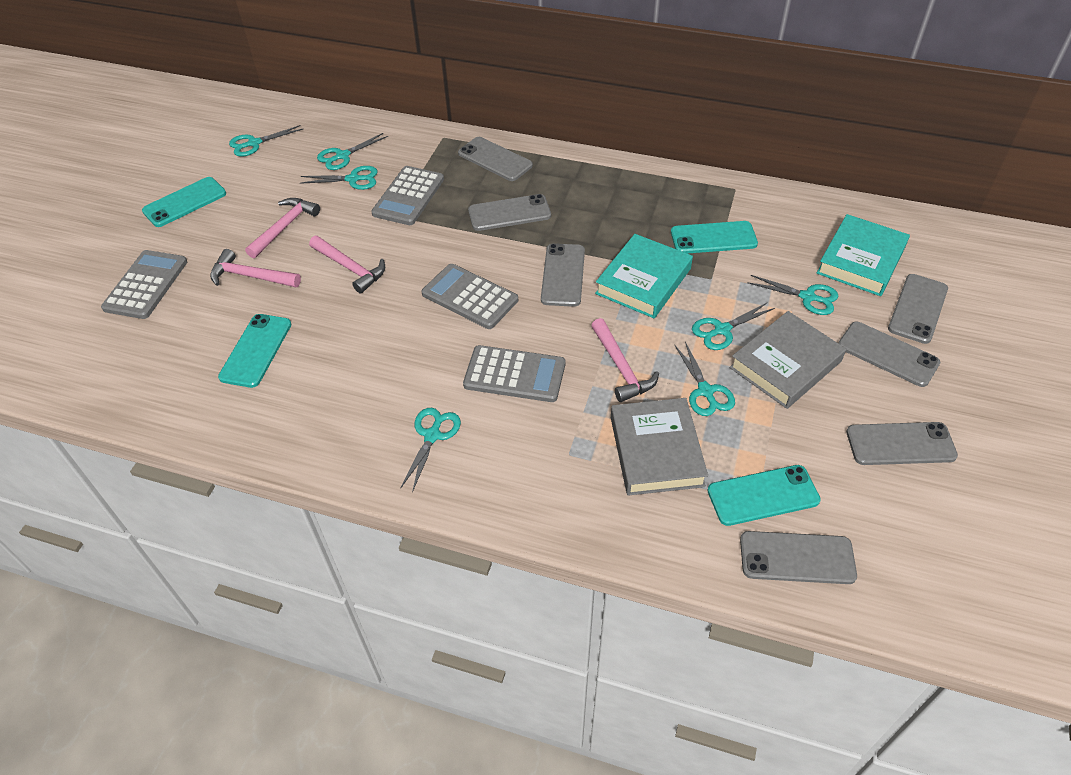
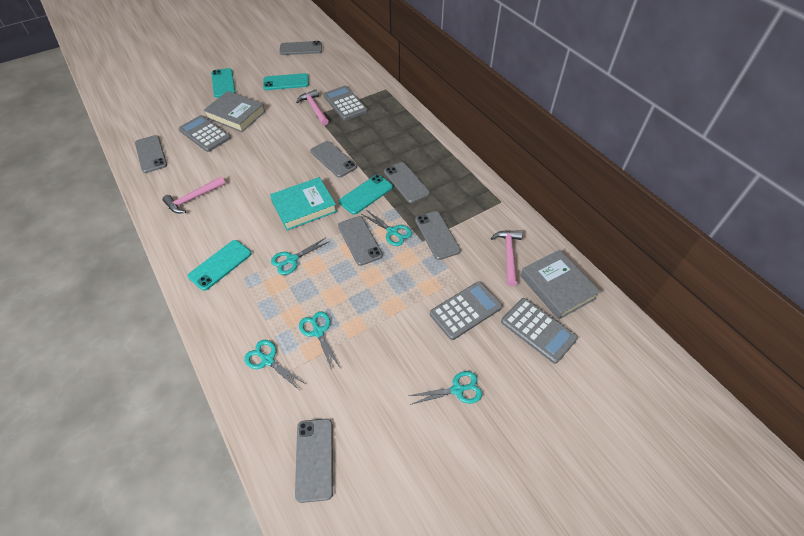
pink hammer: [210,249,301,287] [245,198,320,258] [309,236,385,294] [591,318,659,402] = 4 -> [163,177,226,214] [296,89,329,126] [491,230,523,286] = 3
turquoise book: [595,234,693,318] [817,214,910,296] = 2 -> [270,177,337,230] = 1
turquoise scissors: [229,125,303,157] [300,166,378,190] [317,133,388,170] [400,408,461,493] [675,342,735,416] [692,302,775,350] [747,275,839,315] = 7 -> [244,340,305,390] [271,238,330,275] [299,311,340,370] [362,210,412,246] [408,371,482,405] = 5

